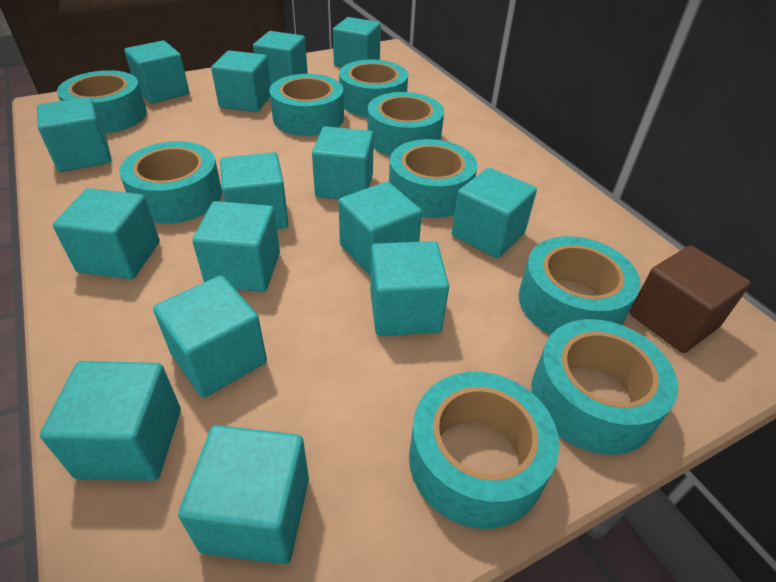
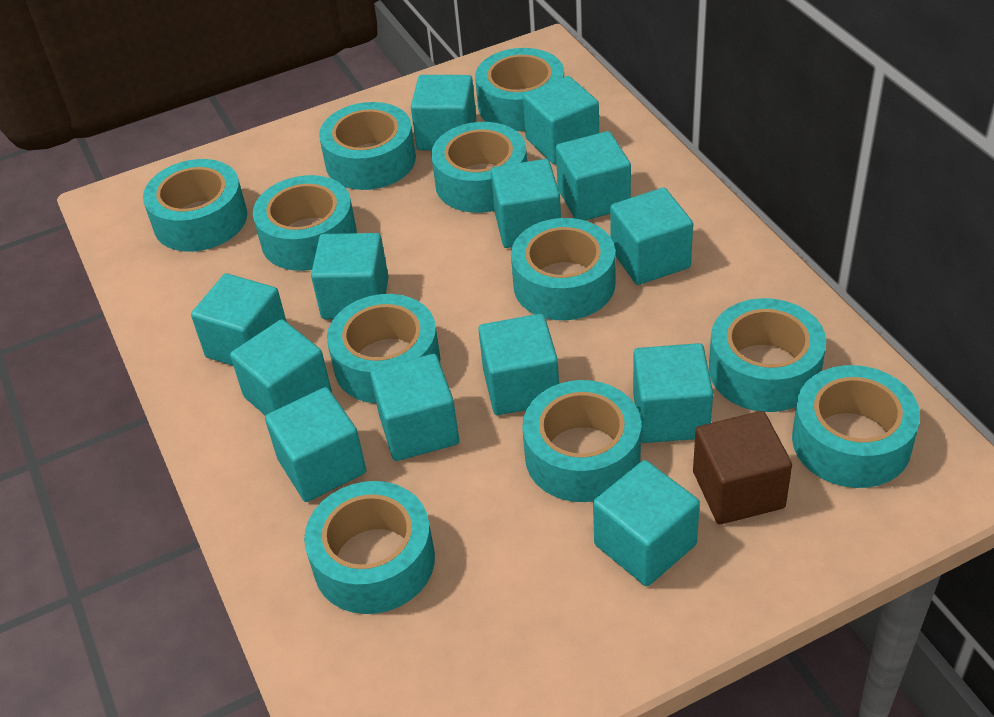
turquoise cube: [37,97,111,172] [40,361,181,481] [53,188,160,279] [124,41,189,104] [153,275,267,398] [178,425,309,564] [192,201,280,292] [211,50,271,112] [220,152,288,229] [253,31,308,85] [312,126,374,199] [333,17,381,67] [338,182,422,276] [370,241,449,336] [452,168,537,258] = 15 -> [191,273,287,366] [230,319,332,416] [265,387,366,502] [311,233,388,319] [370,354,459,461] [411,75,476,150] [478,314,559,415] [491,159,561,248] [523,76,599,165] [556,131,631,220] [593,460,700,586] [610,188,693,285] [633,343,713,443] = 13
turquoise tape: [57,70,147,134] [119,141,222,224] [269,74,344,136] [339,60,408,117] [367,92,444,156] [389,139,477,218] [409,372,559,529] [519,236,640,335] [531,319,678,455] = 9 -> [143,159,247,252] [253,175,357,271] [304,481,435,614] [319,102,416,190] [327,294,440,403] [431,122,527,213] [475,48,564,131] [511,218,615,320] [522,380,641,502] [709,298,826,412] [792,365,920,488] = 11

